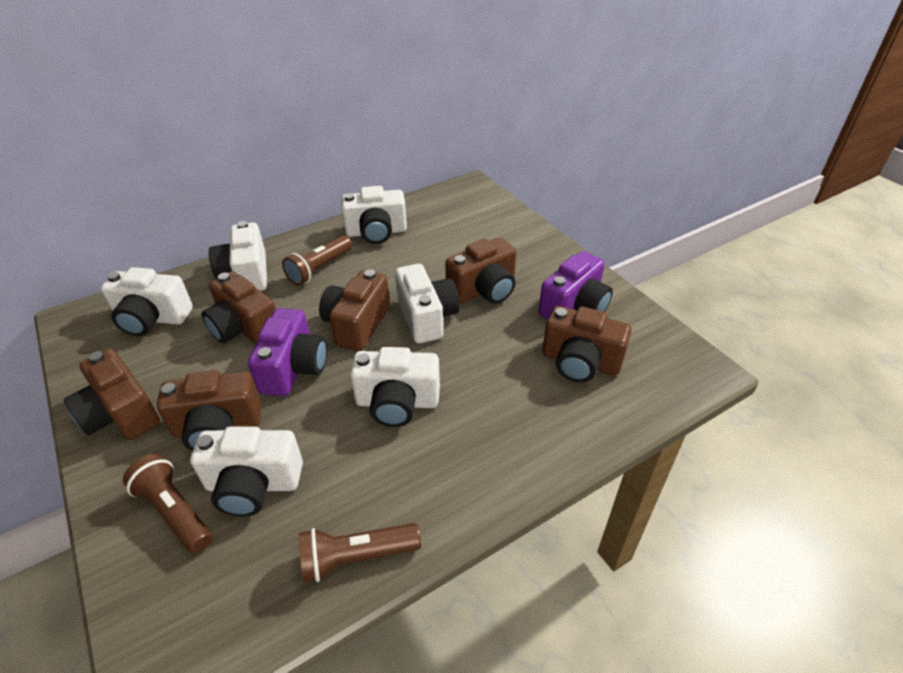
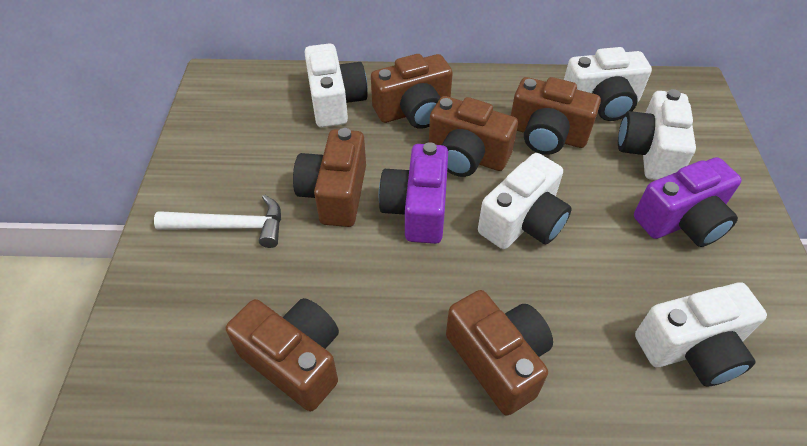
brown flashlight: [123,454,212,554] [282,235,352,286] [299,523,421,582] = 3 -> none = 0
white camera: [101,267,193,336] [190,426,303,517] [209,221,267,291] [341,186,407,244] [350,347,440,427] [395,264,460,344] = 6 -> [304,43,368,128] [478,153,572,249] [564,47,652,121] [618,89,696,180] [635,282,767,386] = 5
white hammer: none = 0 -> [154,195,281,248] = 1

